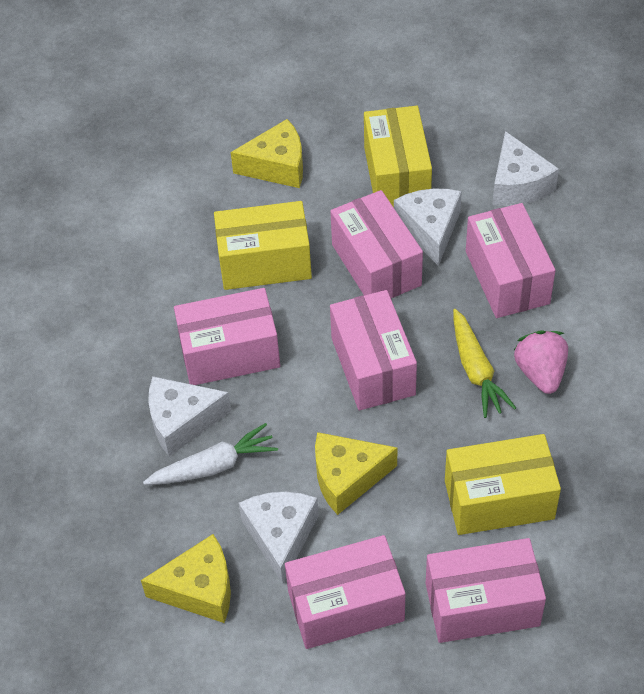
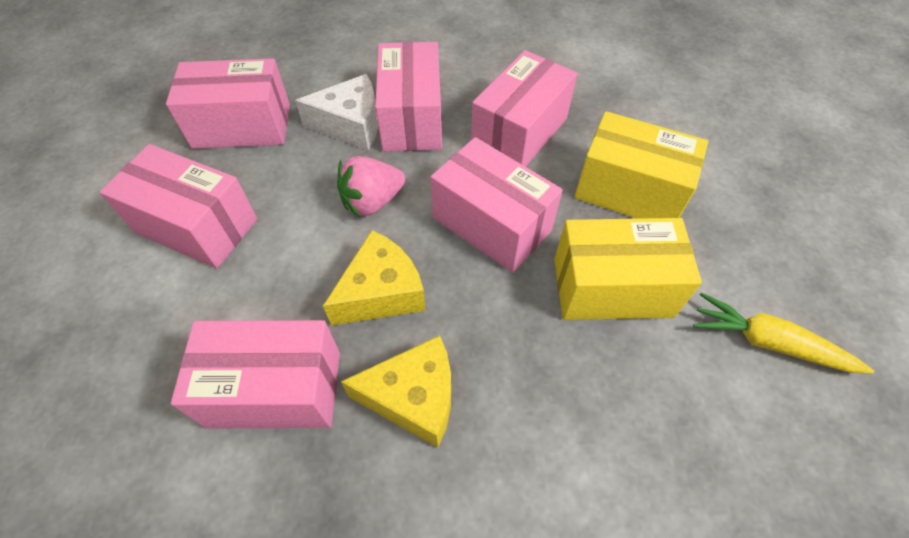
white carrot: [143,423,278,485] = 1 -> none = 0
white cheese: [148,376,231,456] [239,492,319,584] [394,189,462,266] [492,131,559,206] = 4 -> [295,74,378,150] = 1
yellow box: [214,201,312,290] [364,106,432,208] [445,434,561,535] = 3 -> [554,218,702,320] [574,111,708,219] = 2
yellow cheese: [141,534,231,623] [231,119,303,188] [315,432,397,515] = 3 -> [323,230,426,326] [341,335,451,448] = 2

